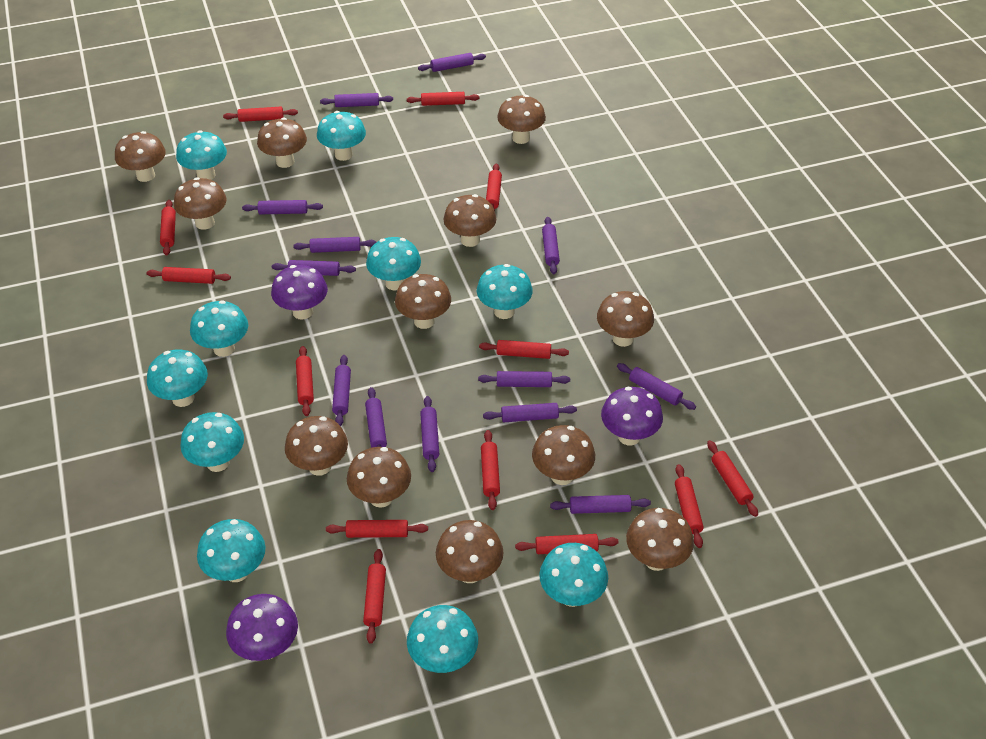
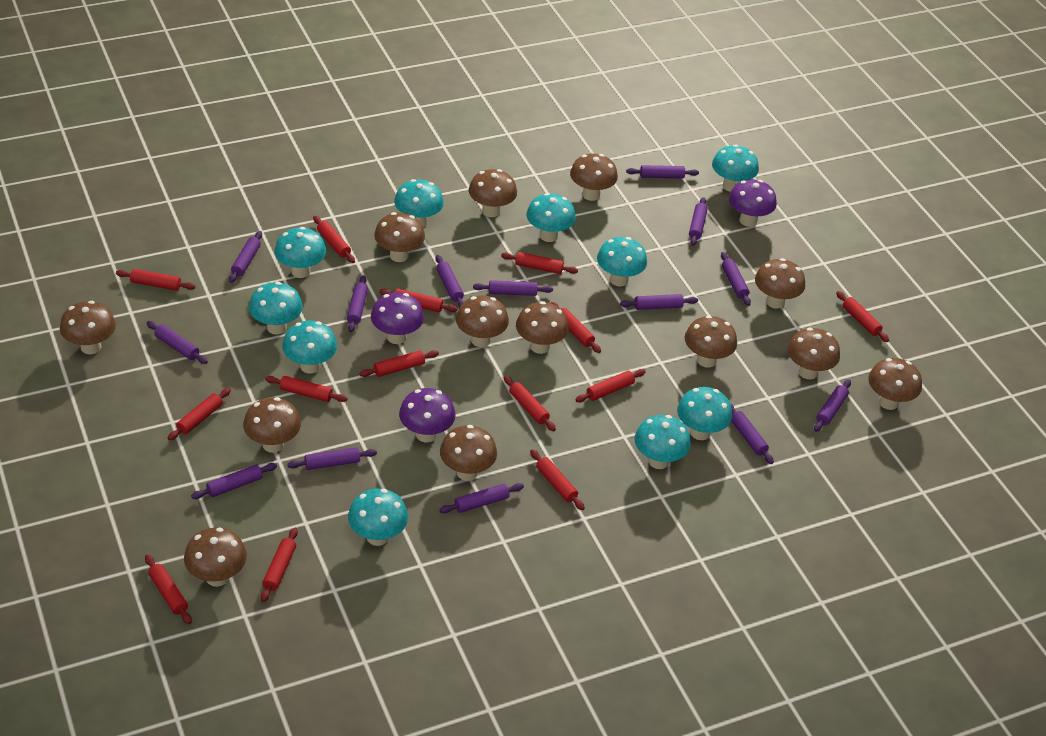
brown mushroom: [115,131,166,182] [174,177,227,230] [257,117,307,168] [285,416,348,476] [347,447,411,508] [395,274,451,329] [436,520,504,583] [444,194,496,247] [497,95,546,144] [532,425,595,485] [597,291,654,347] [626,508,694,571] = 12 -> [60,301,116,354] [184,527,247,587] [243,397,301,453] [374,212,425,262] [440,425,497,481] [456,295,509,347] [469,169,517,217] [516,301,569,354] [570,153,618,201] [685,315,737,367] [755,258,805,309] [787,328,840,380] [868,358,922,410] = 13
purple rolling pin: [242,200,323,214] [272,260,356,276] [293,237,377,253] [320,93,393,107] [332,355,351,426] [365,387,387,447] [418,53,486,72] [420,396,439,472] [478,371,570,387] [483,403,577,422] [542,217,560,274] [550,495,651,514] [617,363,696,410] = 13 -> [146,321,208,364] [191,463,277,499] [229,231,262,283] [287,447,377,470] [347,275,368,332] [435,255,464,307] [440,483,524,513] [473,280,553,296] [620,294,698,310] [626,165,699,178] [689,197,708,246] [721,252,751,306] [731,404,774,464] [814,379,851,432] = 14
red rolling pin: [147,267,231,284] [160,200,176,255] [223,107,298,122] [296,346,314,416] [326,520,428,538] [363,549,386,644] [407,92,479,106] [479,340,569,359] [481,430,500,510] [486,164,502,211] [515,534,618,554] [675,464,704,548] [707,440,758,517] = 13 -> [116,269,195,291] [145,555,192,624] [168,388,231,441] [261,528,298,602] [265,376,347,402] [313,216,355,263] [360,350,439,377] [379,289,458,312] [501,252,578,274] [504,376,556,431] [530,449,585,510] [551,302,601,353] [575,369,646,402] [836,291,889,342] = 14

